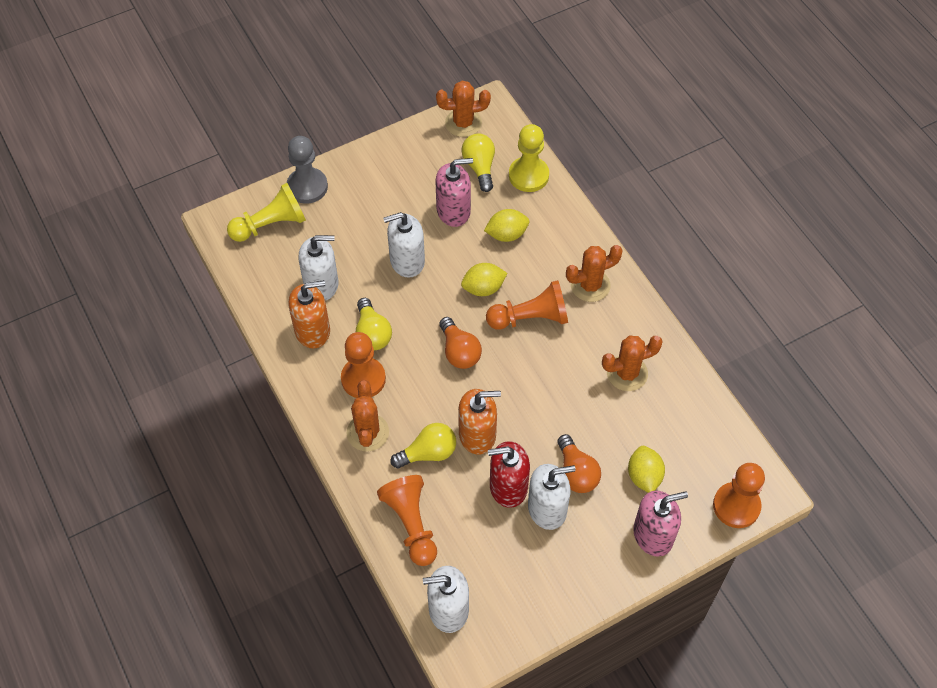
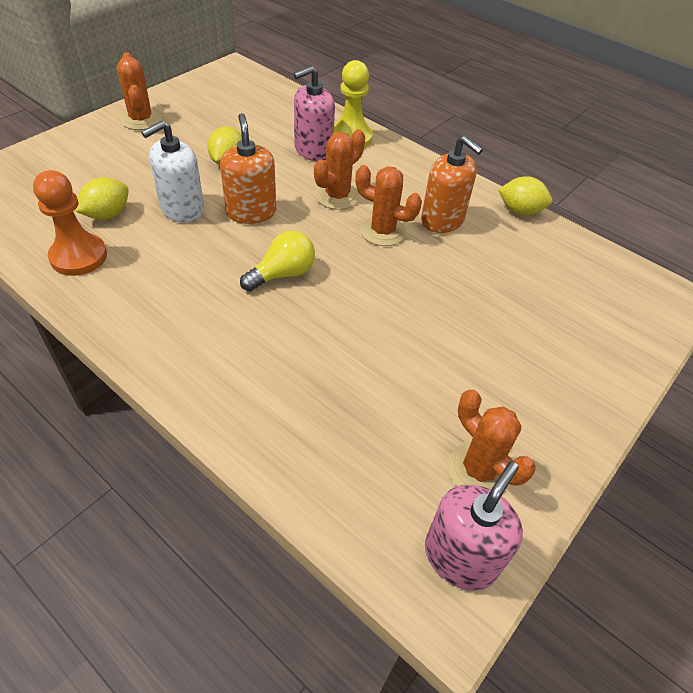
grey pawn: [287,136,328,204] = 1 -> none = 0
orange light bulb: [439,317,482,369] [557,434,601,493] = 2 -> none = 0
orange pawn: [341,332,386,398] [377,475,437,566] [486,280,568,330] [713,463,765,528] = 4 -> [33,170,107,276] = 1
red soap dispenser: [488,441,530,508] = 1 -> none = 0
white soap dispenser: [298,235,339,301] [383,212,425,278] [423,566,469,633] [528,464,576,530] = 4 -> [141,120,204,222] = 1
yellow light bulb: [356,298,392,350] [390,423,456,469] [461,134,495,192] = 3 -> [240,230,315,291] = 1
yellow pawn: [227,183,306,242] [509,124,549,192] = 2 -> [334,60,373,148] = 1

